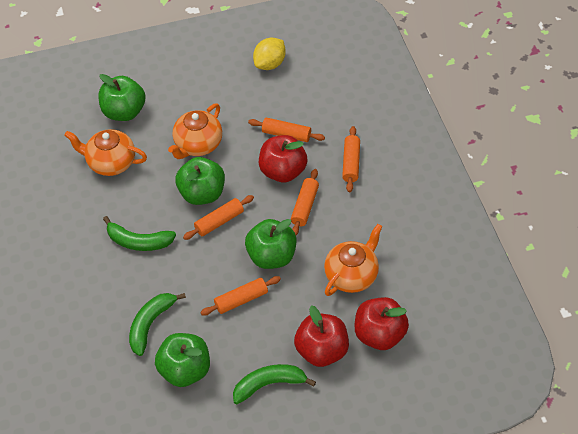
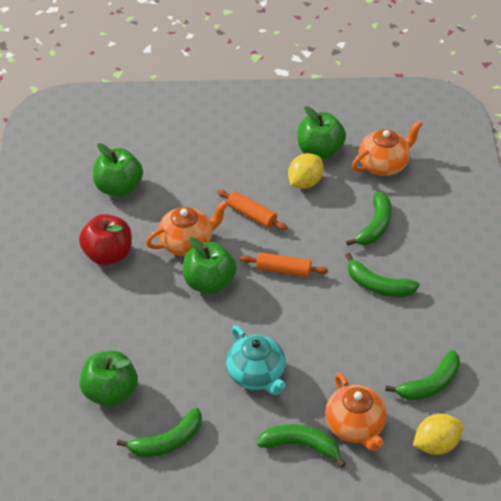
green banana: [103,216,176,251] [129,293,186,356] [233,364,316,404] = 3 -> [117,408,202,457] [257,424,346,467] [345,253,420,297] [346,191,392,246] [385,350,460,400] = 5
orange rolling pin: [183,195,254,240] [200,276,281,316] [248,117,325,142] [291,169,319,235] [342,126,360,192] = 5 -> [217,189,288,230] [240,252,328,277] = 2
red apple: [259,135,307,183] [294,305,349,367] [355,297,409,350] = 3 -> [79,214,132,265] = 1
turquoise teapot: none = 0 -> [226,325,286,395] = 1
yellow lemon: [253,38,286,70] = 1 -> [288,153,324,189] [413,414,463,455] = 2

